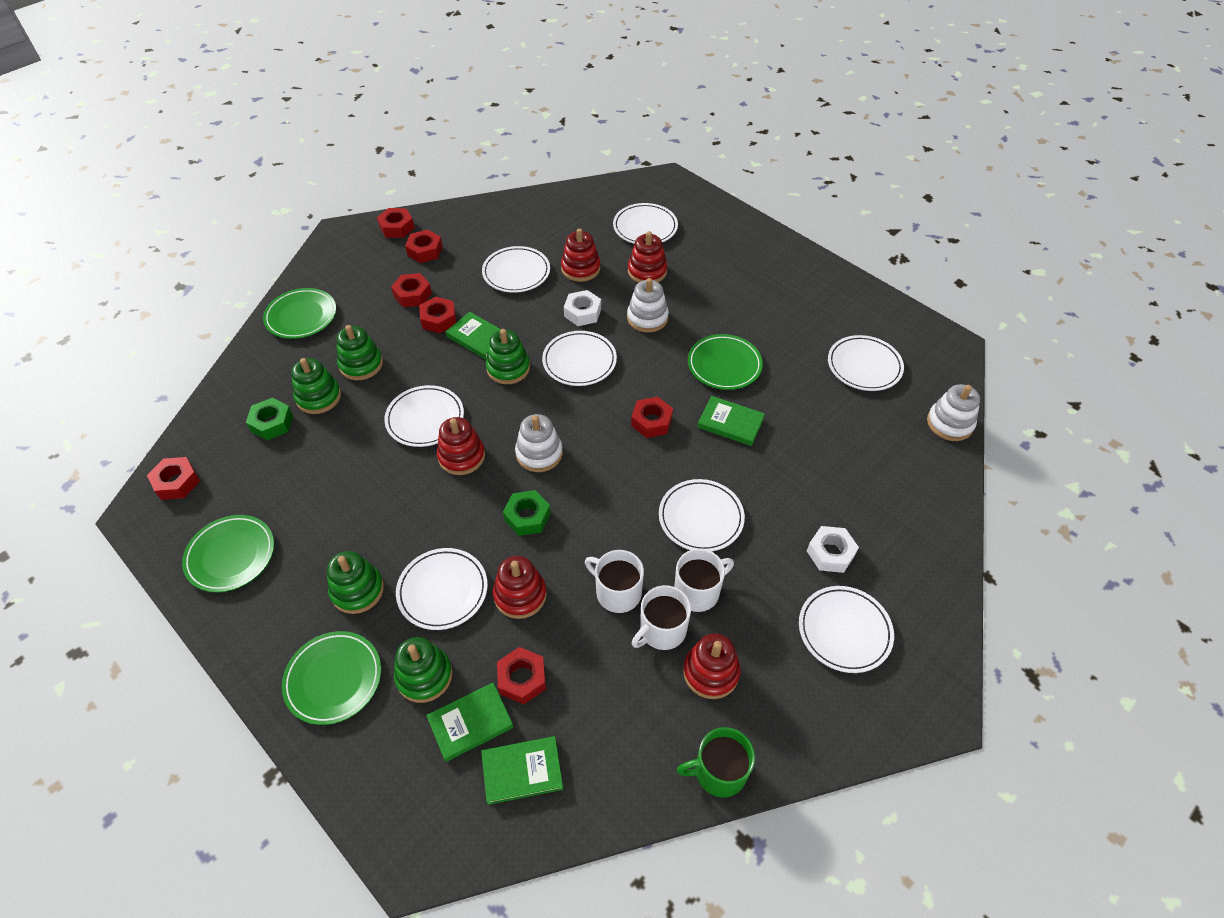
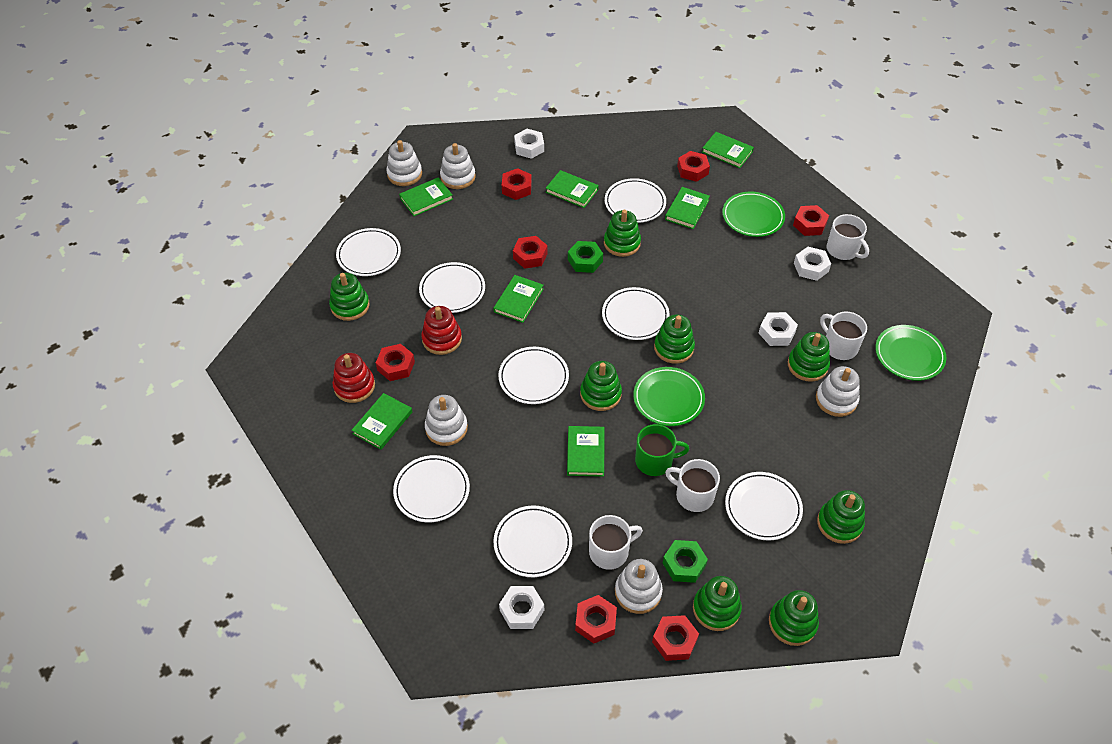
green book: [426,683,514,762] [446,312,501,360] [481,736,563,805] [697,396,765,446] = 4 -> [352,393,412,450] [399,177,453,216] [493,275,544,323] [546,170,599,208] [567,426,604,477] [665,187,710,229] [702,132,754,168] = 7
green plate: [182,515,274,592] [263,288,336,339] [282,631,381,725] [688,334,763,390] = 4 -> [633,367,705,426] [722,191,785,237] [875,325,946,381] = 3
green stacking toy: [291,358,341,414] [327,551,384,614] [336,325,383,380] [394,637,453,703] [486,329,530,384] = 5 -> [329,273,370,321] [580,361,622,411] [604,210,641,257] [654,314,695,364] [693,576,742,631] [769,590,819,646] [788,332,830,382] [817,490,865,544] = 8
red stacking toy: [437,417,485,475] [493,556,547,619] [561,228,601,282] [628,231,667,283] [683,633,740,699] = 5 -> [333,353,375,403] [421,306,462,355] = 2
white mug: [585,550,644,613] [632,585,691,650] [674,549,734,612] = 3 -> [589,515,643,570] [665,459,720,512] [820,311,867,360] [826,214,869,260] = 4
white nut: [564,290,601,326] [807,526,859,573] = 2 -> [499,586,544,629] [514,129,544,159] [759,312,798,346] [794,247,831,281] = 4
white stacking toy: [515,414,563,472] [627,278,669,333] [927,384,980,441] = 3 -> [386,140,422,186] [425,395,468,446] [440,143,476,189] [615,559,663,614] [816,366,859,417] = 5

